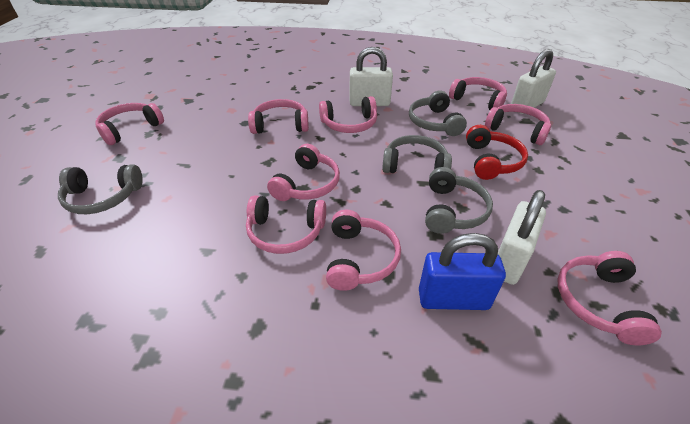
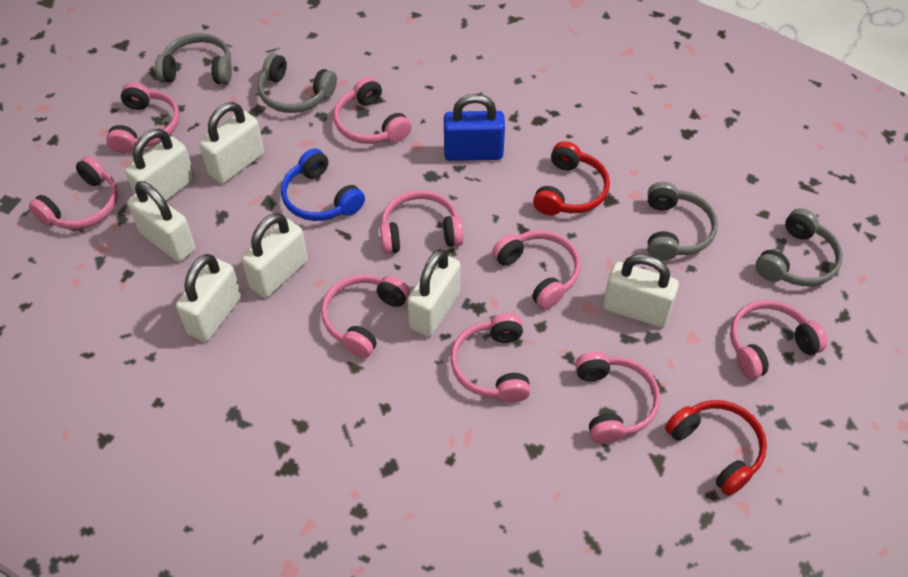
blue headphones: none = 0 -> [281,148,365,221] = 1
red headphones: [466,125,528,180] = 1 -> [533,141,610,215] [665,400,767,496] = 2
white padlock: [349,47,393,106] [498,190,546,285] [511,49,556,114] = 3 -> [125,129,195,201] [127,181,195,262] [176,254,241,342] [199,102,264,184] [241,213,308,298] [407,249,460,337] [603,254,679,327] = 7

